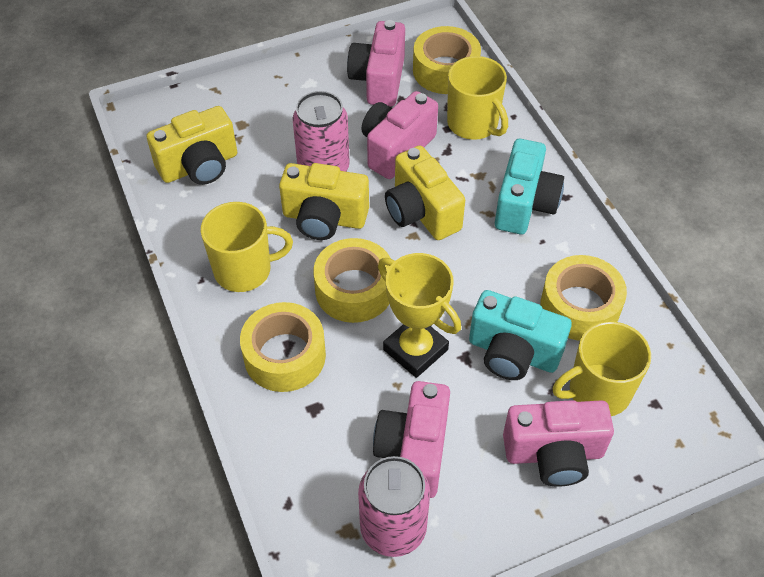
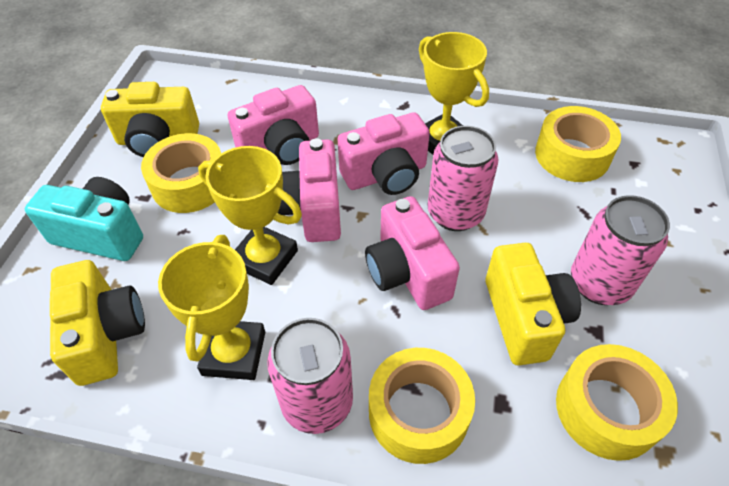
pink can: [293,91,350,172] [358,456,430,557] = 2 -> [267,318,353,434] [428,126,498,231] [571,195,670,305] = 3
turquoise camera: [469,290,572,380] [495,139,564,234] = 2 -> [25,177,143,261] = 1
yellow mug: [201,202,293,292] [447,56,508,140] [553,322,651,416] = 3 -> none = 0
yellow trophy: [378,253,461,378] = 1 -> [158,235,265,380] [198,146,302,285] [419,32,489,155] = 3

